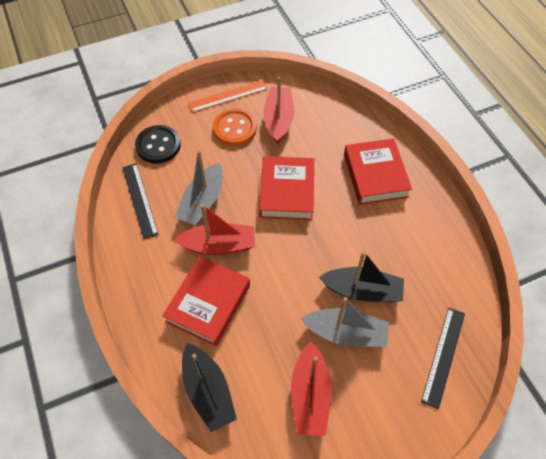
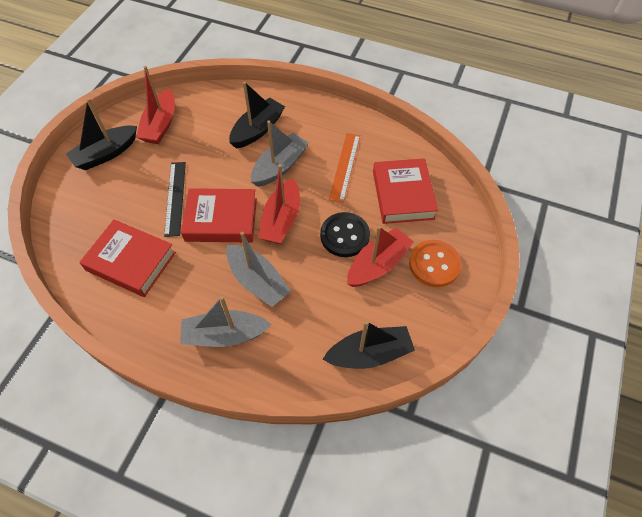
black boat: [182,343,237,432] [319,251,404,302] = 2 -> [66,98,137,170] [229,82,285,149] [322,321,415,369] = 3
black ruler: [122,163,159,239] [421,308,465,410] = 2 -> [164,162,186,237] = 1
grey boat: [175,150,223,226] [301,297,389,347] = 2 -> [180,296,271,347] [226,232,291,307] [251,120,309,187] = 3

